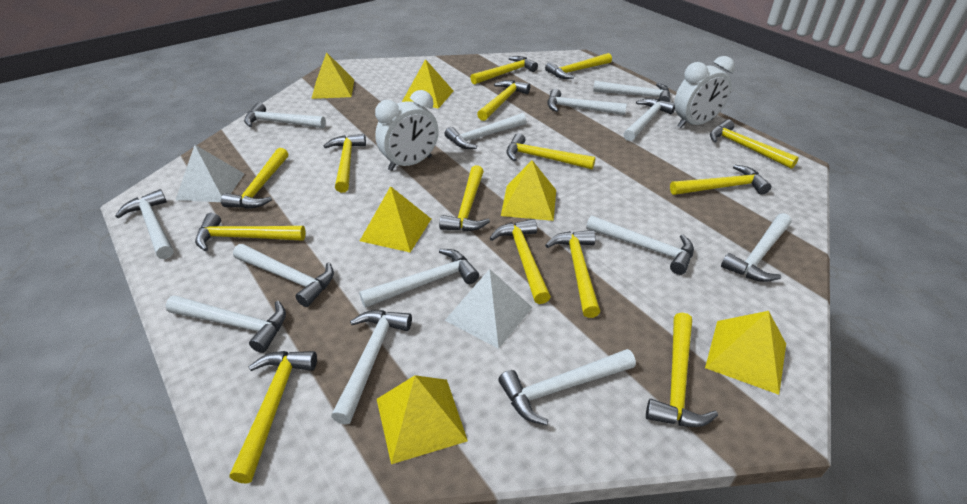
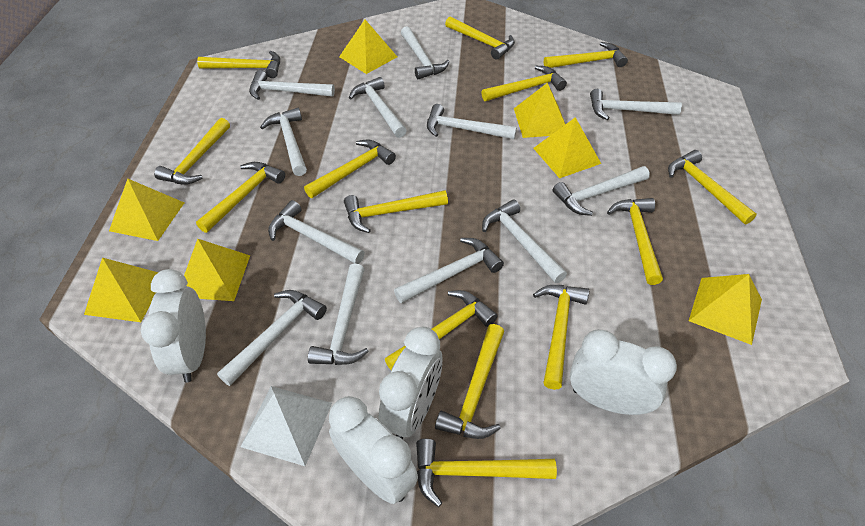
white clock: [375,90,439,171] [674,56,735,128] = 2 -> [141,269,206,383] [329,396,418,504] [379,327,442,440] [570,329,677,415] = 4
white hammer: [115,189,173,259] [165,295,286,353] [233,244,334,307] [244,102,326,128] [331,310,412,425] [359,249,479,308] [445,113,527,149] [498,349,636,425] [548,89,627,115] [586,215,694,275] [593,81,671,102] [624,98,675,141] [721,213,791,282] = 13 -> [217,290,327,386] [249,70,335,100] [260,108,307,176] [268,200,365,264] [308,264,369,365] [349,77,407,138] [394,238,504,304] [401,26,450,79] [427,104,517,139] [482,199,567,283] [553,166,650,216] [590,89,682,120] = 12
white pyramid: [176,145,244,202] [445,269,533,349] = 2 -> [240,386,332,466] = 1
yellow pyramid: [311,52,354,99] [360,186,431,252] [377,375,468,464] [402,59,453,109] [501,160,556,221] [705,311,786,395] = 6 -> [84,258,159,322] [109,179,184,241] [184,239,250,301] [339,20,397,74] [514,83,565,138] [533,117,601,178] [689,274,762,345] = 7

